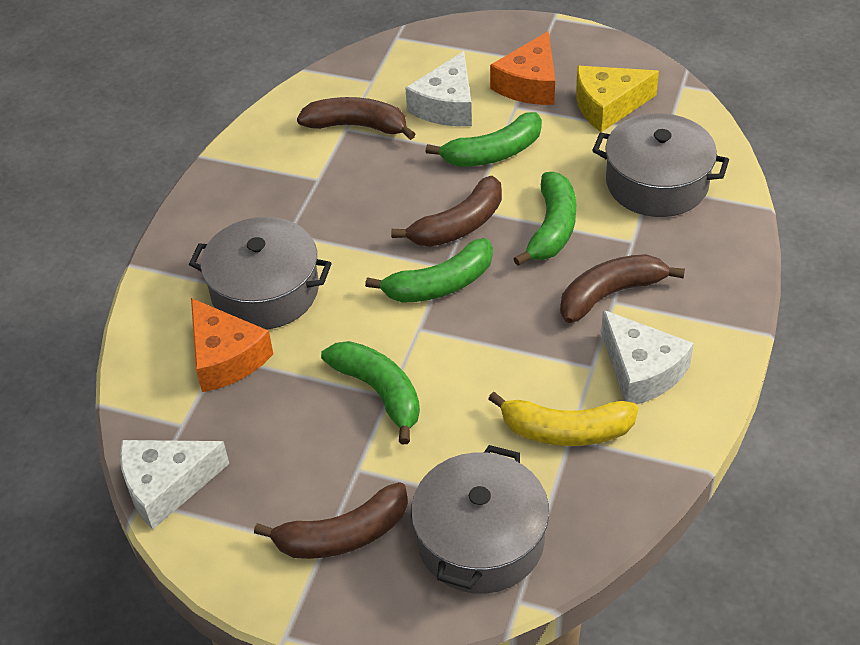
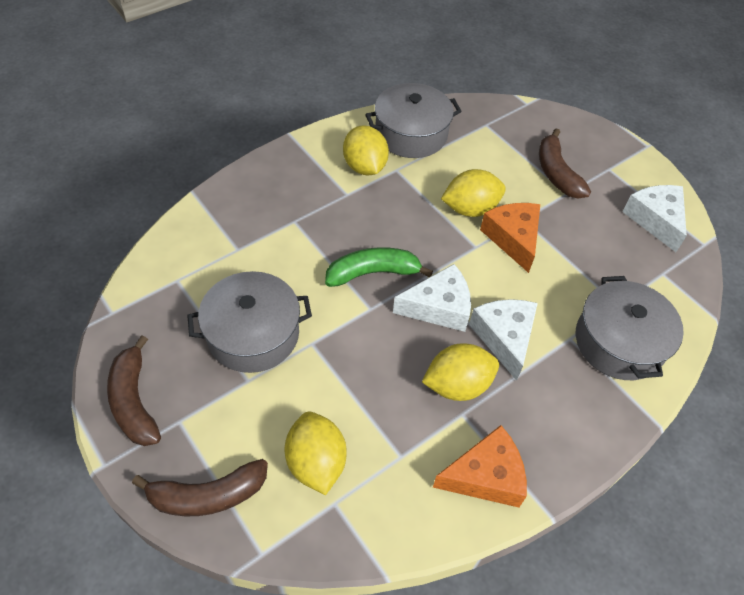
brown banana: [254,482,408,559] [297,97,416,140] [391,176,502,247] [560,254,685,323] = 4 -> [107,335,161,446] [132,459,268,516] [539,128,591,199] = 3
green banana: [321,341,420,444] [365,238,493,303] [426,112,542,167] [514,172,577,266] = 4 -> [325,247,433,287] = 1
yellow banana: [488,392,639,446] = 1 -> none = 0
yellow cheese: [576,66,659,132] = 1 -> none = 0
yellow lemon: none = 0 -> [285,412,346,495] [343,125,389,175] [422,344,499,401] [441,169,506,217] = 4

